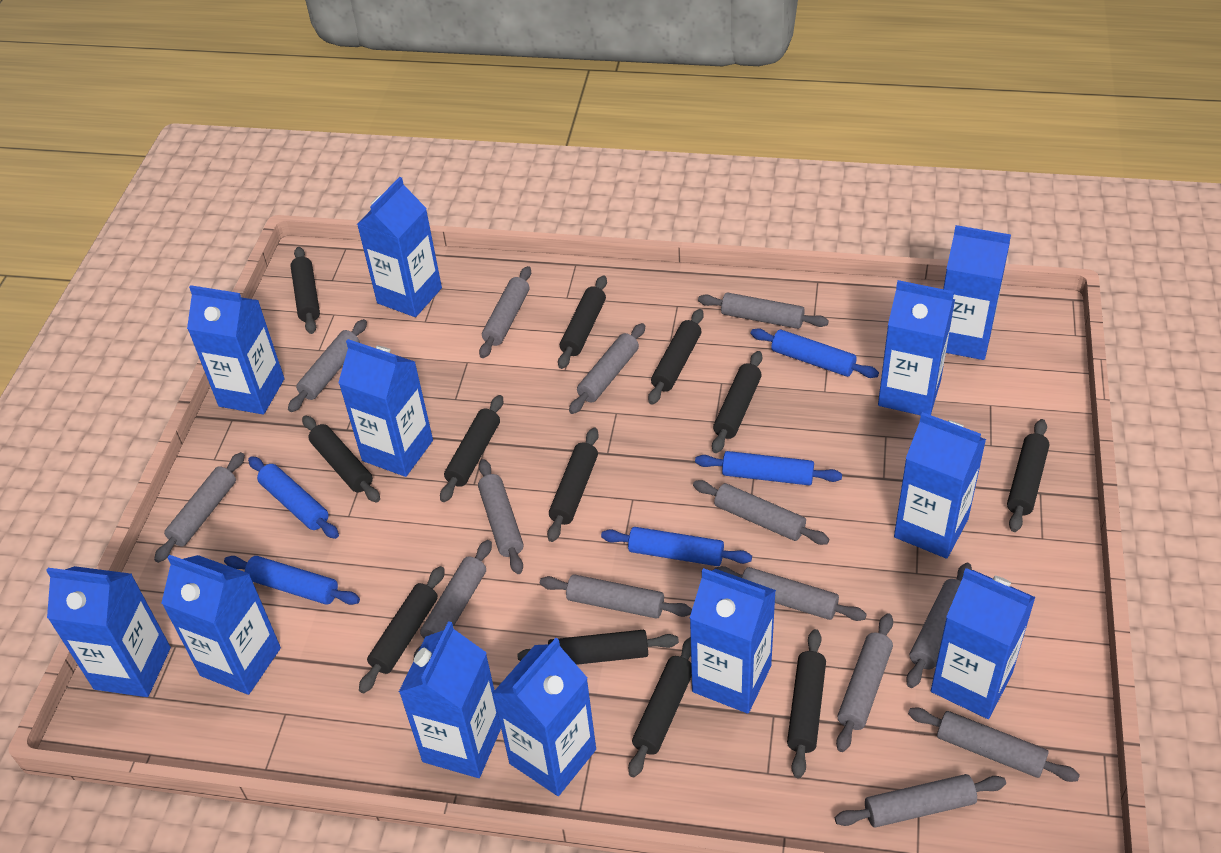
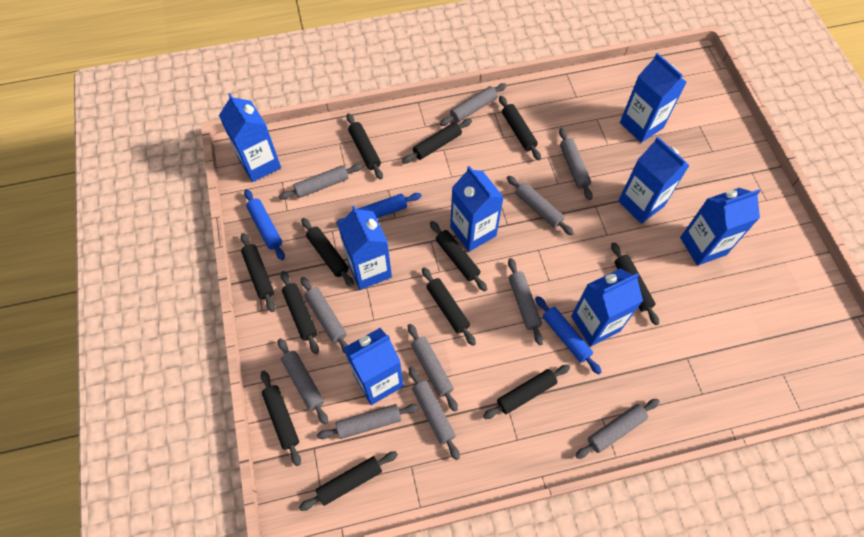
blue carton: [46,566,171,697] [161,555,281,695] [187,285,284,415] [338,339,433,477] [357,177,442,317] [399,621,501,778] [493,638,596,796] [690,568,776,714] [878,280,955,415] [894,412,986,559] [931,568,1036,719] [943,225,1011,360] = 12 -> [219,93,281,182] [338,206,392,290] [344,328,404,405] [450,166,504,252] [571,268,643,346] [618,137,690,224] [620,53,687,143] [680,188,760,266] = 8
blue rolling pin: [224,556,360,605] [248,456,339,539] [601,527,752,566] [695,451,842,486] [751,328,879,378] = 5 -> [244,189,285,260] [336,193,422,226] [535,296,602,375] = 3
grey rolling pin: [154,452,245,563] [288,319,367,412] [414,540,492,658] [478,459,524,574] [479,266,531,358] [540,574,692,619] [569,323,645,414] [693,480,829,545] [698,292,829,329] [715,566,867,621] [835,774,1006,828] [836,613,893,752] [906,562,972,688] [908,708,1080,782] = 14 -> [278,338,328,424] [279,164,362,200] [301,277,348,354] [317,404,419,439] [408,324,458,412] [409,366,460,460] [440,83,507,126] [507,176,574,235] [508,258,543,345] [559,128,593,200] [575,399,659,459] = 11

